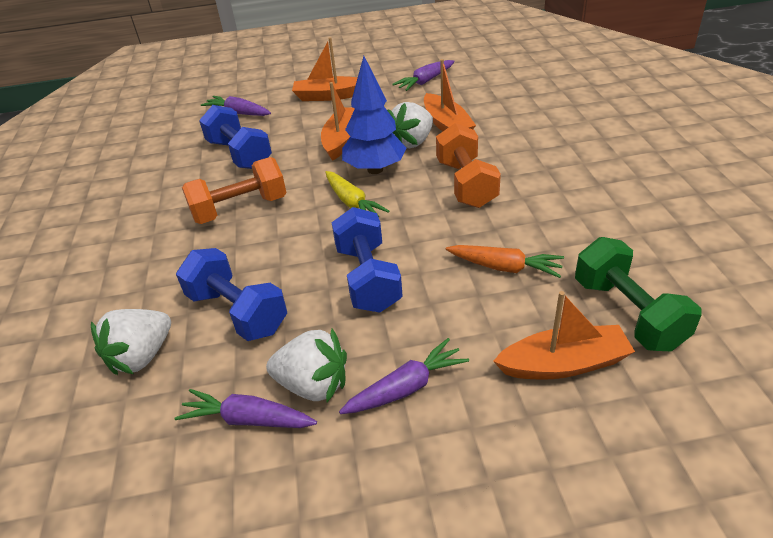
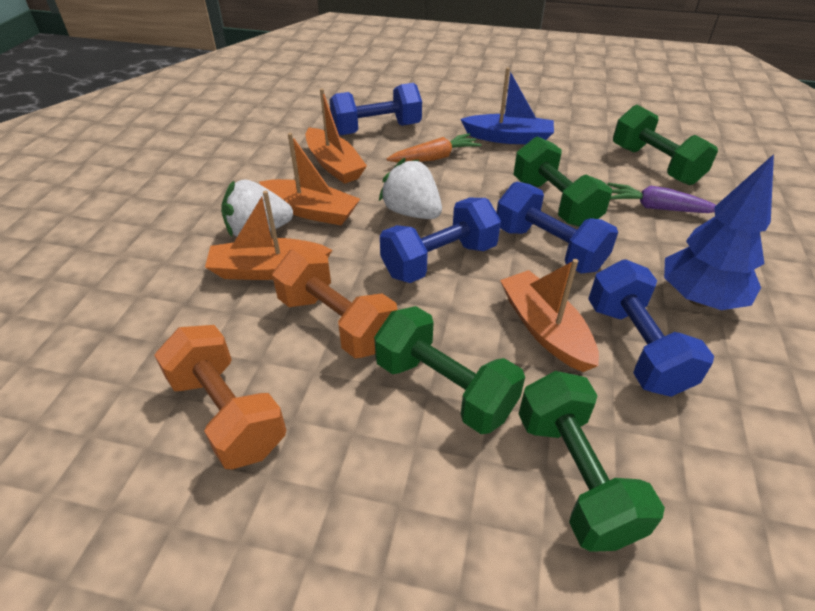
blue boat: none = 0 -> [461,67,554,144] = 1
blue dumbbell: [176,248,287,341] [199,105,272,169] [331,207,403,313] = 3 -> [329,83,422,136] [380,198,501,283] [496,182,618,273] [588,260,714,397] = 4
green dumbbell: [575,237,702,351] = 1 -> [374,306,525,434] [513,136,612,227] [519,371,665,552] [613,105,718,185] = 4
purple carrot: [174,389,317,428] [201,96,271,116] [339,338,469,414] [392,60,455,91] = 4 -> [607,183,716,213] = 1
white strawberry: [91,309,171,375] [266,328,347,402] [387,102,433,148] = 3 -> [221,179,293,237] [379,158,442,219] = 2
yellow carrot: [325,171,389,217] = 1 -> none = 0

